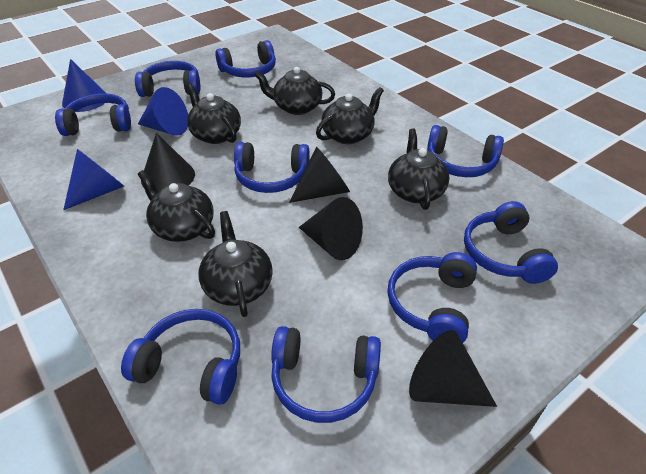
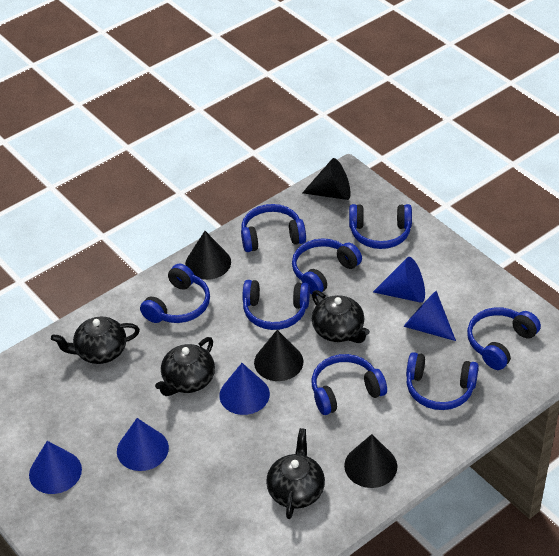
black teapot: [138,170,215,242] [187,84,241,144] [198,211,273,317] [254,67,335,115] [316,87,384,144] [388,129,450,210] = 6 -> [51,317,140,364] [155,337,215,396] [266,428,325,519] [312,290,370,343] = 4
blue cone: [62,59,106,112] [63,149,124,210] [138,87,188,136] = 3 -> [29,441,82,494] [117,418,169,471] [219,363,270,415] [373,257,425,303] [404,291,456,341] = 5
blue headphones: [55,93,131,136] [121,309,240,405] [135,61,200,97] [215,40,276,77] [234,142,309,193] [271,326,381,423] [387,252,477,343] [427,125,504,177] [464,201,558,284] = 9 -> [140,264,210,323] [241,204,306,252] [242,280,310,330] [292,239,362,296] [312,354,387,415] [349,204,412,249] [406,352,479,410] [467,307,541,370] = 8

